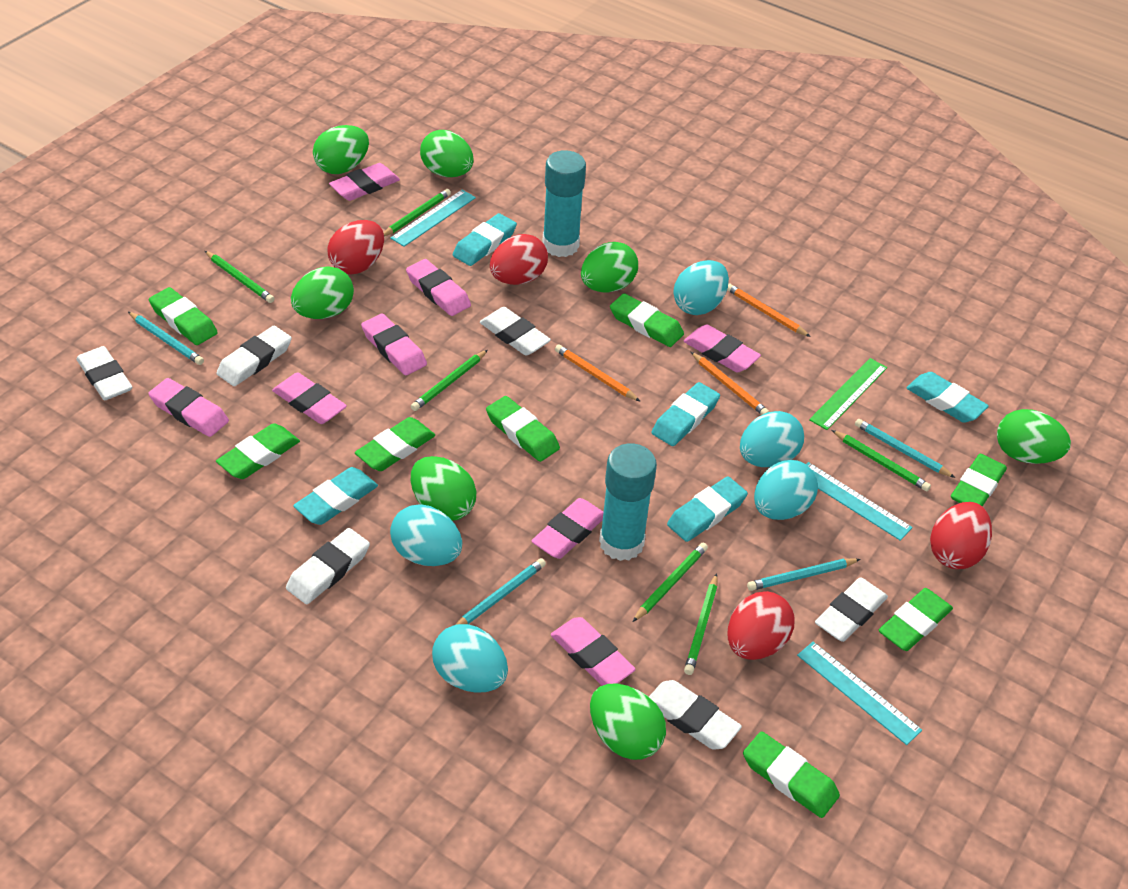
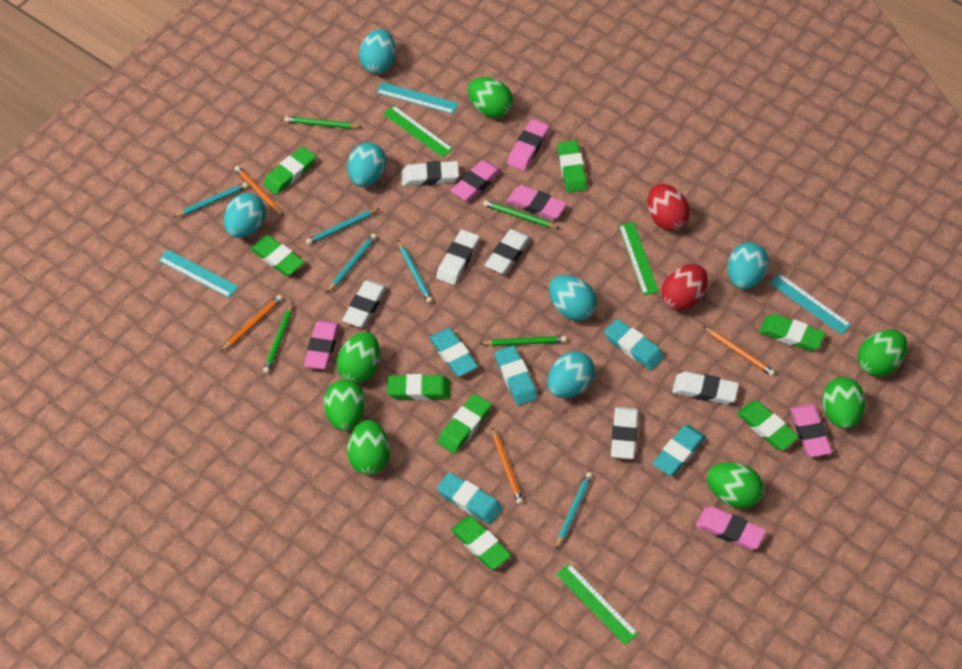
green pencil: [205,251,275,303] [384,189,451,236] [411,350,488,411] [633,543,708,622] [684,573,718,675] [832,430,931,491] = 6 -> [263,303,293,374] [284,116,362,129] [479,336,567,346] [483,200,560,228] = 4
green ruler: [809,358,887,430] = 1 -> [383,105,453,158] [556,563,638,645] [619,222,659,295] = 3
orange pencil: [555,344,641,402] [691,352,769,415] [727,283,811,337] = 3 -> [221,295,283,352] [235,166,284,216] [492,428,524,505] [703,327,775,376] = 4
pink eraser: [148,378,229,437] [272,372,347,424] [329,163,400,201] [361,314,427,375] [406,259,471,316] [532,498,603,559] [551,617,636,686] [684,324,761,372] = 8 -> [304,321,339,369] [450,160,502,201] [507,120,549,171] [507,185,567,220] [696,507,766,550] [790,404,832,457] = 6
red egg: [327,220,384,274] [490,234,548,285] [728,591,795,660] [930,502,992,569] = 4 -> [648,184,690,231] [661,264,708,311] = 2
turquoise egg: [390,505,462,566] [432,624,508,693] [673,260,729,315] [740,411,804,467] [754,460,818,520] = 5 -> [224,193,266,238] [347,142,386,187] [359,29,396,74] [547,351,595,398] [549,275,597,321] [727,243,769,289] = 6
turquoise glue stick: [542,150,586,257] [599,443,657,561] = 2 -> none = 0
turquoise pencil: [128,312,204,365] [455,558,546,625] [747,559,860,591] [855,419,955,478] = 4 -> [174,182,248,217] [306,208,380,245] [327,234,377,293] [398,240,433,303] [556,472,593,549] = 5

